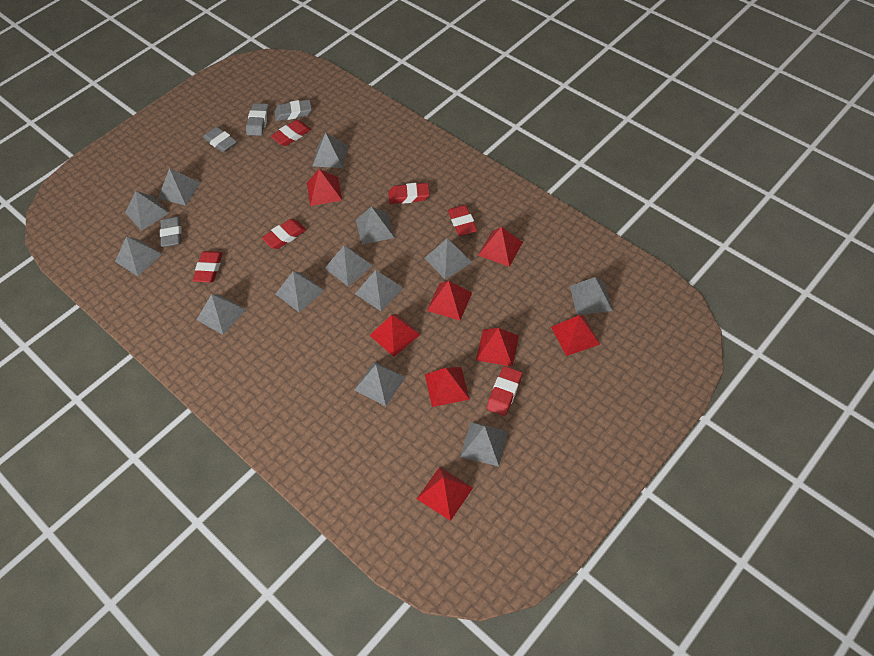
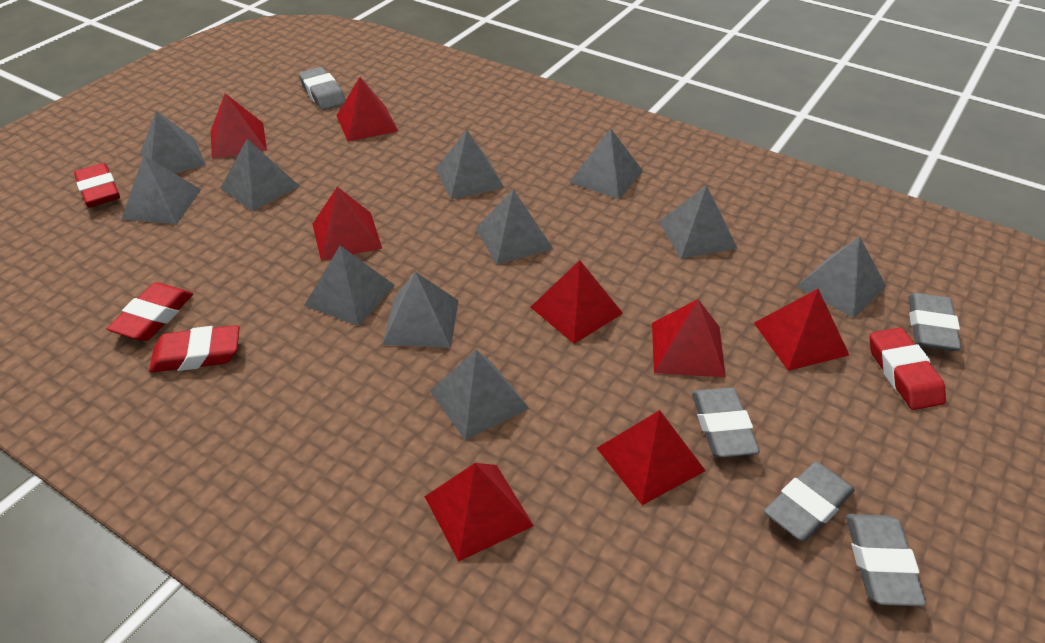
grey eraser: [160,216,182,247] [203,127,237,152] [246,103,269,136] [274,99,312,121] = 4 -> [299,67,346,110] [692,387,760,458] [764,462,855,541] [846,514,926,606] [908,293,961,351] = 5
grey pyramid: [115,236,162,276] [125,191,169,231] [158,168,201,206] [197,294,246,335] [276,271,324,312] [313,133,348,168] [325,246,373,286] [354,362,406,406] [355,270,404,311] [356,207,395,245] [425,238,472,279] [460,422,508,466] [570,277,612,315] = 13 -> [122,155,201,224] [141,111,206,173] [221,139,300,211] [304,246,395,326] [383,272,459,348] [430,350,530,440] [435,130,504,200] [475,189,553,264] [570,128,643,199] [658,185,738,259] [796,236,886,318] = 11
red eraser: [193,251,223,282] [262,219,306,249] [271,120,311,146] [388,183,430,204] [448,205,477,236] [487,366,522,416] = 6 -> [74,163,120,207] [107,282,193,341] [149,325,240,372] [870,327,946,410] = 4

